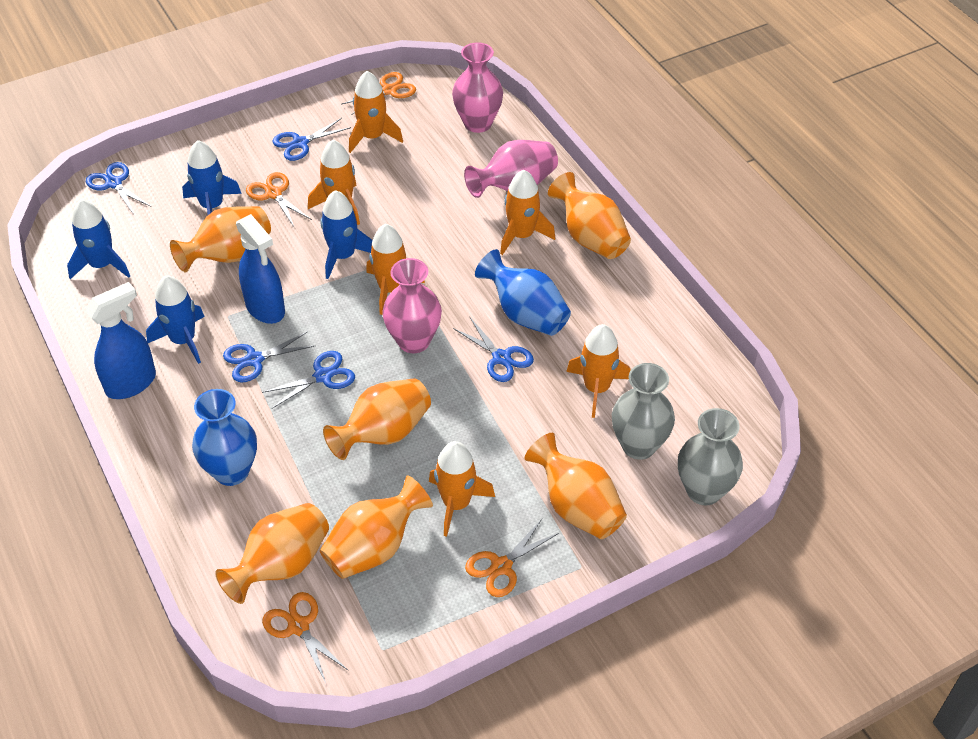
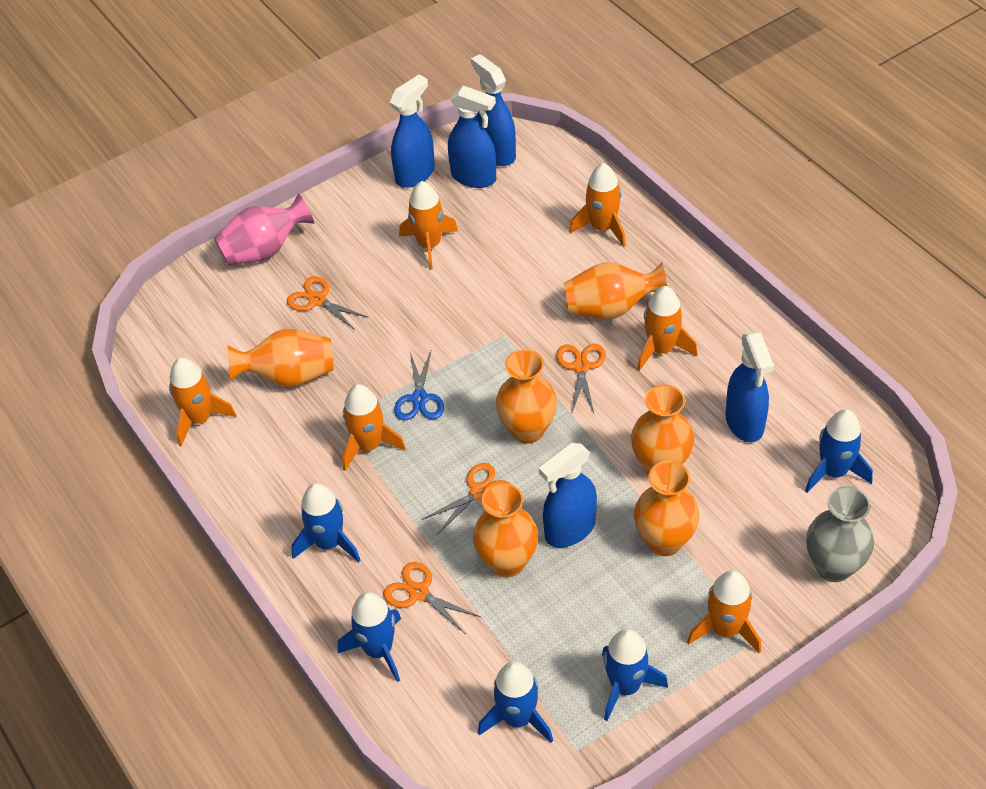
blue rocket: [67,199,130,279] [146,275,205,364] [182,140,242,215] [320,190,372,279] = 4 -> [291,483,361,563] [338,592,401,682] [478,661,553,743] [602,629,668,721] [805,409,873,493] = 5
blue scissors: [86,162,152,215] [223,331,314,382] [262,351,355,408] [273,118,351,161] [453,317,534,382] = 5 -> [394,351,444,420] = 1
blue spray bottle: [85,282,156,399] [236,214,285,324] = 2 -> [390,75,435,188] [448,86,496,188] [471,54,516,166] [539,443,597,548] [725,331,774,442] = 5
blue vase: [192,389,257,486] [475,249,571,336] = 2 -> none = 0
grey vase: [612,363,675,460] [678,408,743,505] = 2 -> [806,486,874,582] = 1
pink vase: [382,258,442,353] [452,42,503,133] [464,140,558,198] = 3 -> [214,193,314,265] = 1

